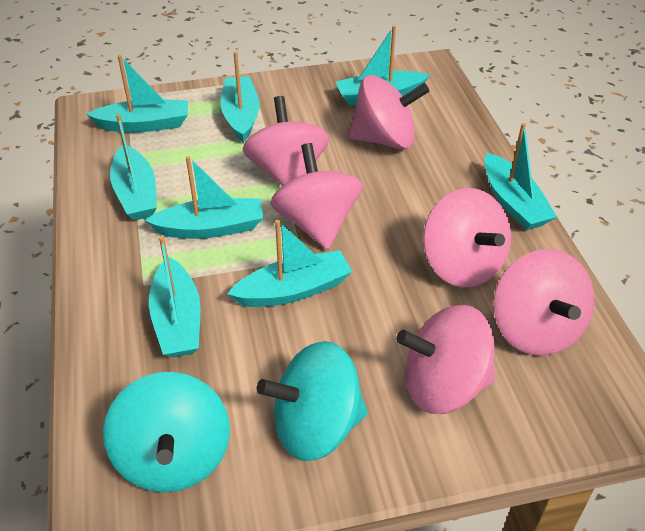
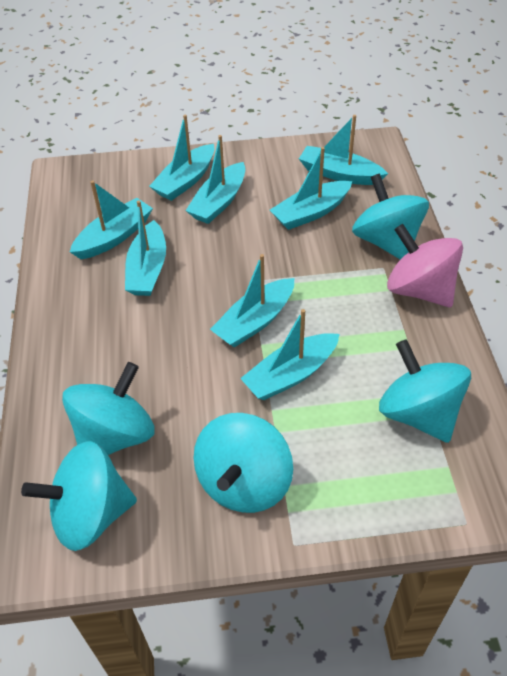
pink spinning top: [242,96,329,186] [271,143,363,250] [348,75,429,149] [396,305,495,414] [423,188,511,287] [494,249,594,356] = 6 -> [387,224,463,307] = 1
turquoise spinning top: [103,372,230,492] [257,341,368,461] = 2 -> [21,441,137,551] [62,362,155,455] [194,413,293,513] [352,174,429,260] [379,339,471,443] = 5

